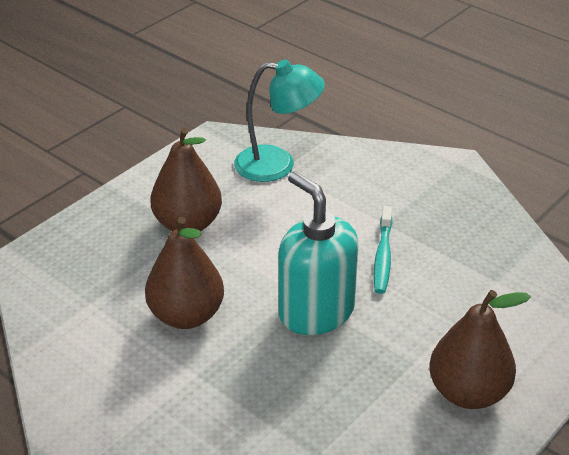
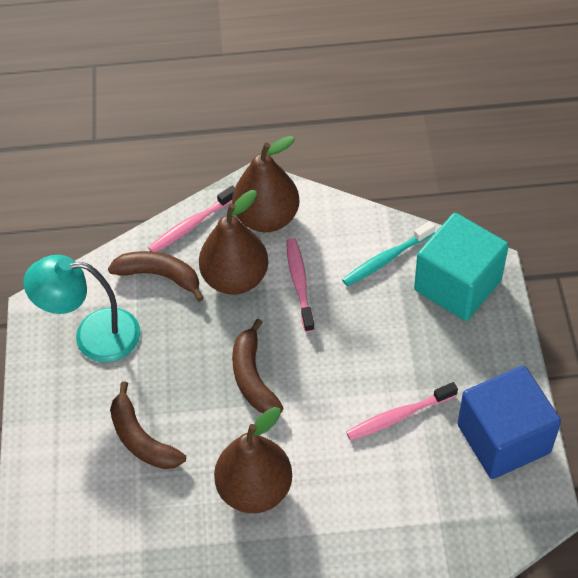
blue cube: none = 0 -> [457,366,561,479] = 1
brown banana: none = 0 -> [108,251,204,302] [110,381,186,469] [232,319,284,413] = 3
pink toothbrush: none = 0 -> [148,186,235,252] [286,238,315,332] [346,382,458,440] = 3
turquoise cube: none = 0 -> [414,213,509,321] = 1
turquoise soap dispenser: [278,171,358,335] = 1 -> none = 0

